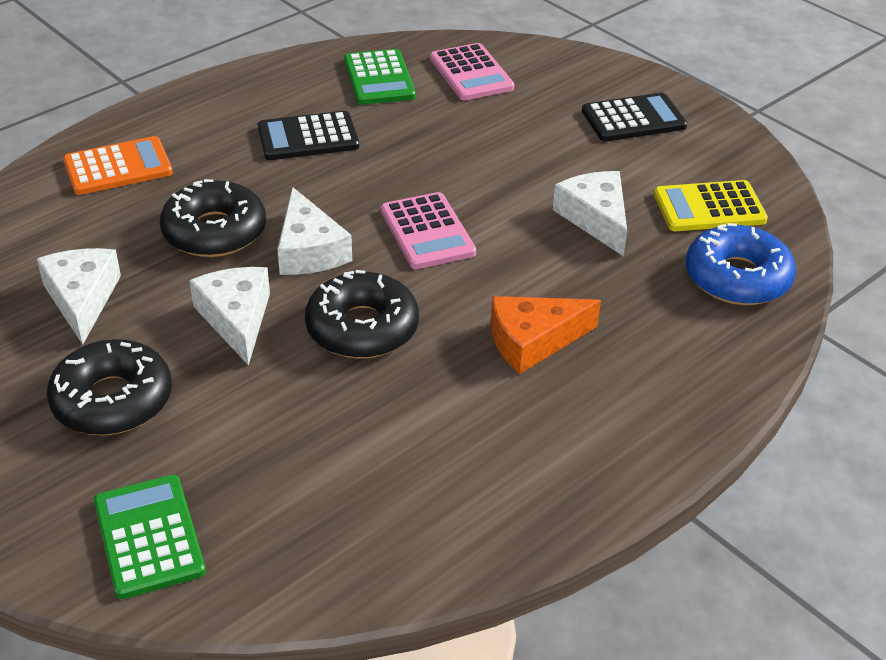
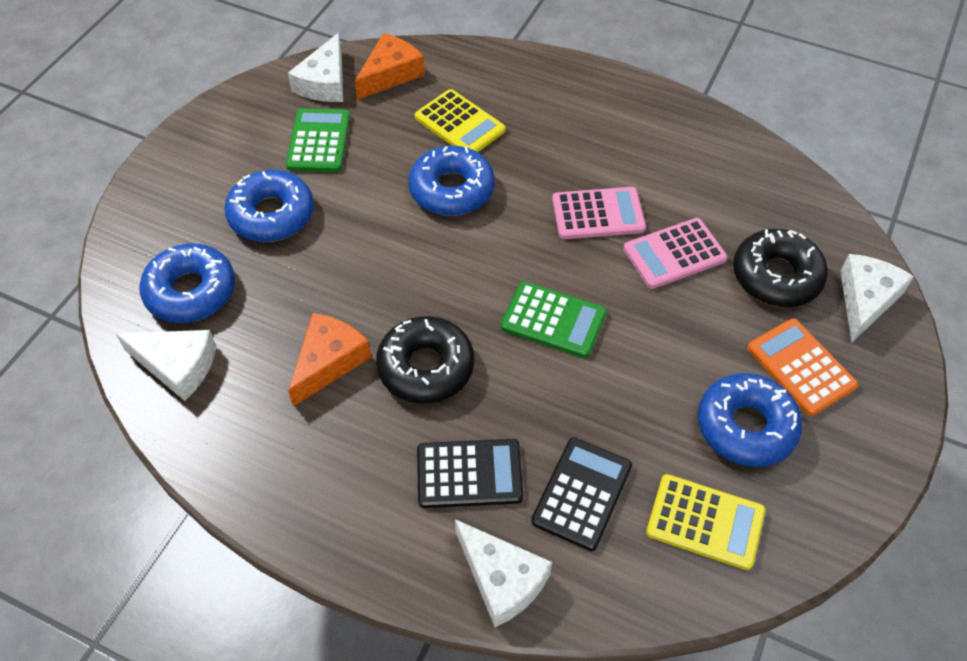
black donut: [47,339,172,435] [160,179,266,257] [305,270,419,359] = 3 -> [376,316,474,404] [733,229,828,307] = 2
blue donut: [686,223,796,305] = 1 -> [139,243,235,323] [224,170,314,242] [408,146,495,216] [698,373,803,467] = 4
orange cheese: [491,296,601,374] = 1 -> [288,313,371,407] [355,33,425,100] = 2
yellow calculator: [654,180,768,231] = 1 -> [415,89,506,152] [646,474,766,570] = 2

